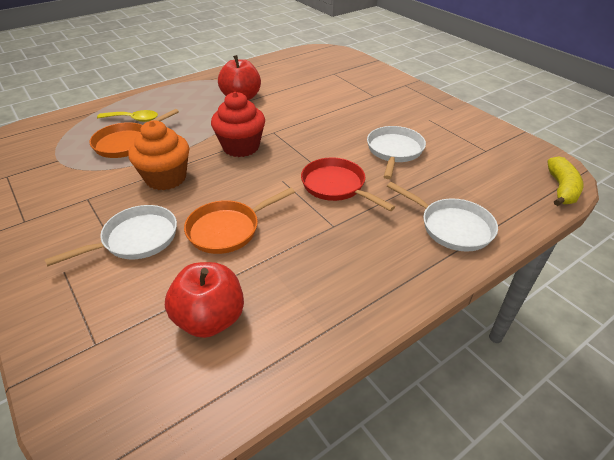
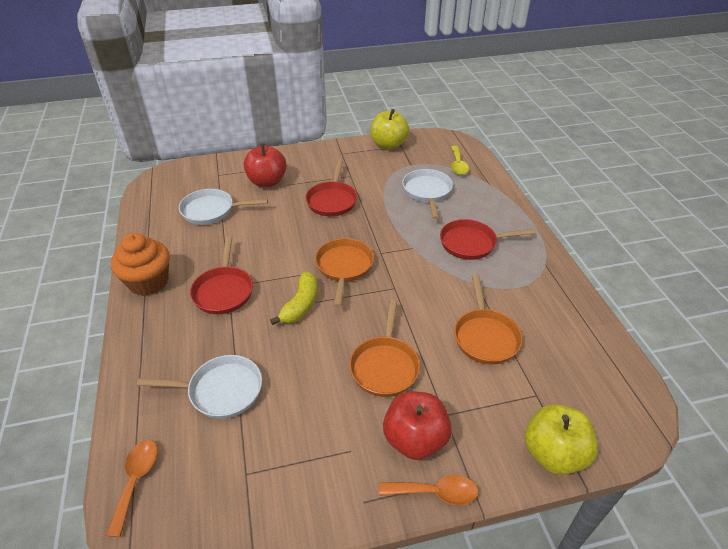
orange pan: [90,109,179,158] [184,188,295,254] = 2 -> [315,238,374,307] [349,300,420,397] [454,275,523,364] = 3
orange spoon: none = 0 -> [106,440,157,537] [379,475,478,505] = 2
red cupcake: [211,92,265,157] = 1 -> none = 0
red pan: [301,158,395,211] = 1 -> [190,236,253,314] [305,159,357,216] [440,219,535,260] = 3
yellow apple: none = 0 -> [371,109,409,150] [525,404,598,475] = 2

